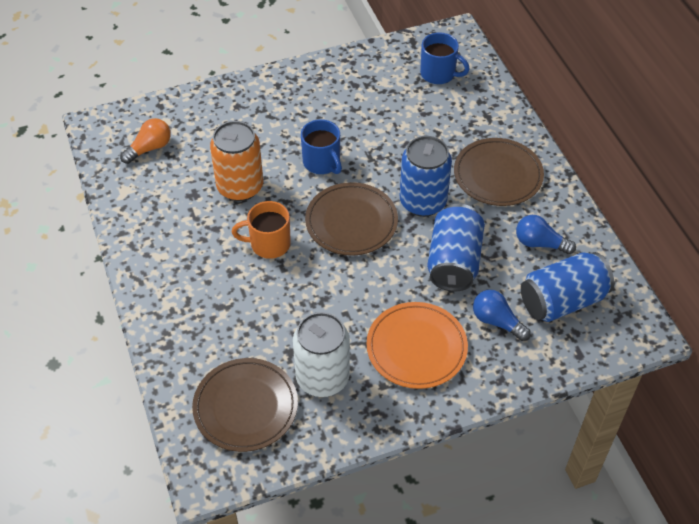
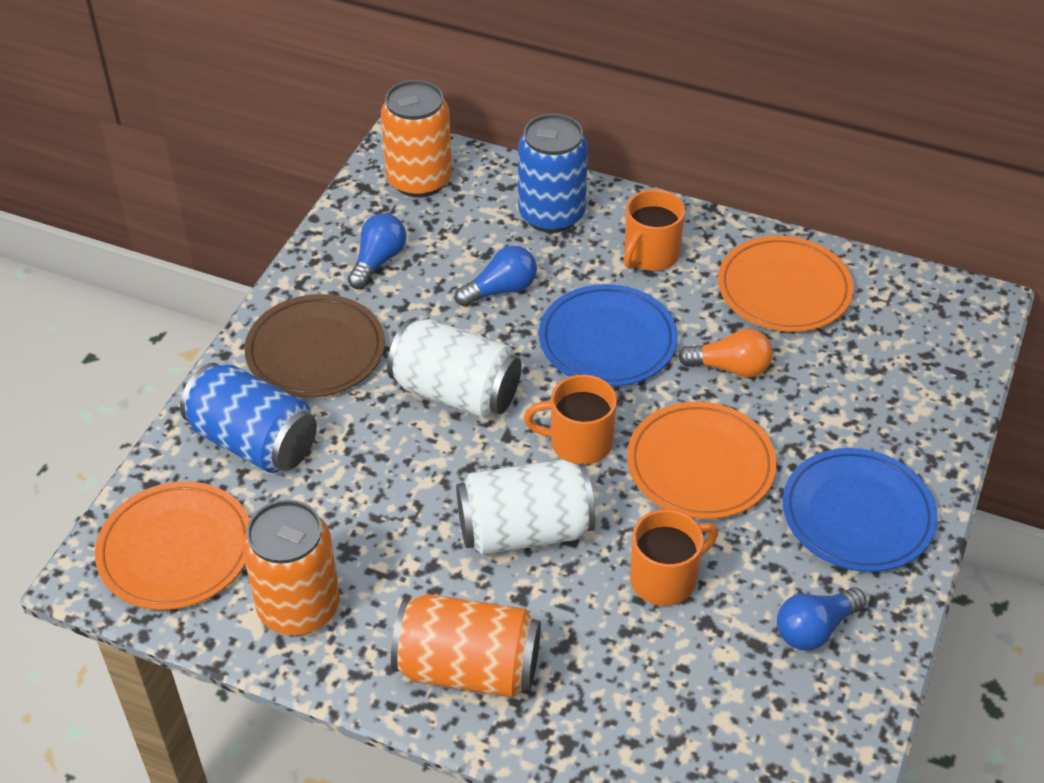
blue can: [400,136,452,217] [427,204,485,291] [521,252,614,322] = 3 -> [180,363,317,473] [518,113,588,233] = 2
blue light bulb: [473,290,531,341] [516,215,576,254] = 2 -> [348,213,406,289] [455,246,537,307] [777,587,866,651] = 3
blue mug: [301,120,342,174] [420,33,470,84] = 2 -> none = 0
blue plate: none = 0 -> [539,284,678,386] [783,448,938,572] = 2
brown plate: [192,358,298,452] [305,182,398,256] [454,138,544,206] = 3 -> [244,294,385,398] = 1
orange can: [210,121,263,201] = 1 -> [242,500,340,635] [381,80,452,198] [391,594,541,697] = 3
orange mug: [232,201,291,259] = 1 -> [524,375,617,465] [624,189,685,271] [630,509,718,606] = 3
orange plate: [366,302,468,389] = 1 -> [95,481,250,610] [627,402,777,519] [718,236,854,332] = 3
white can: [293,312,350,397] = 1 -> [387,319,522,418] [456,460,596,555] = 2

